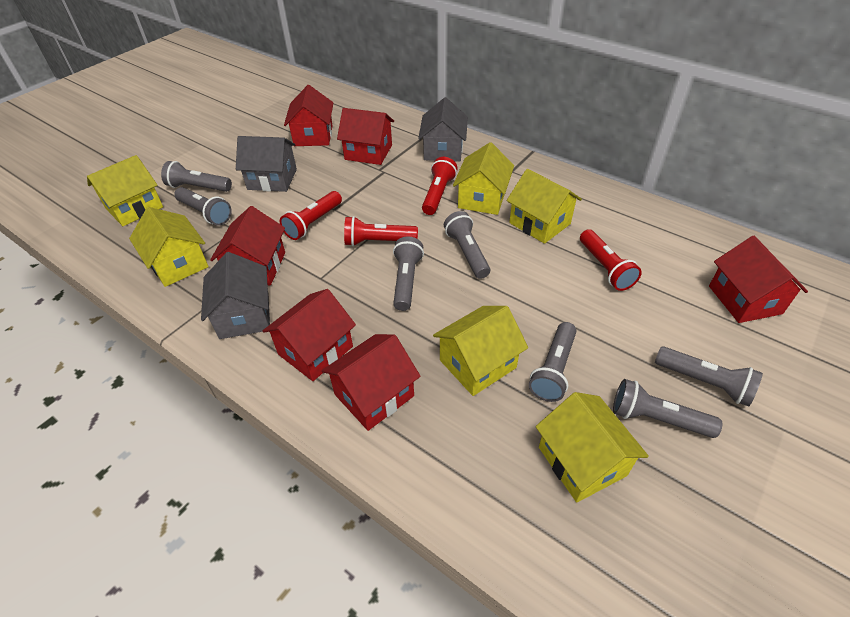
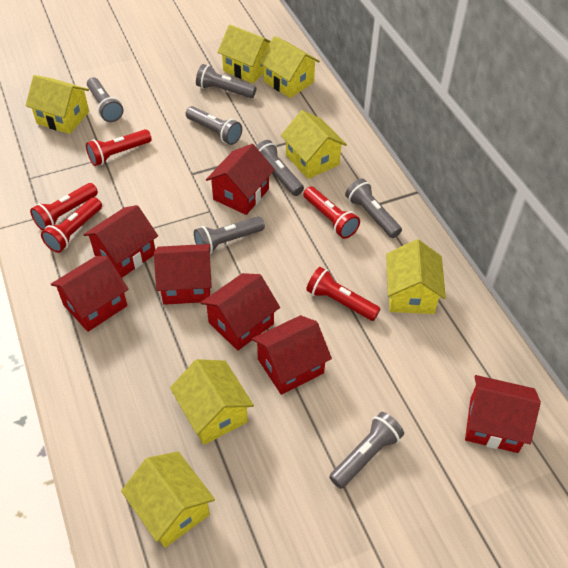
grey house: [201,252,270,339] [236,136,297,192] [418,97,468,162] = 3 -> none = 0
red flashlight: [280,191,342,240] [344,216,418,246] [422,157,458,215] [580,229,642,291] = 4 -> [30,183,98,231] [41,197,102,253] [86,129,152,166] [303,186,360,239] [306,267,381,321] = 5
red house: [210,206,285,285] [263,289,356,381] [284,85,333,146] [322,334,421,431] [337,108,394,165] [709,236,808,323] = 6 -> [51,256,129,332] [83,205,158,278] [154,244,212,305] [200,273,280,351] [206,144,275,215] [252,315,332,395] [465,375,541,453] = 7
yellow house: [87,155,163,226] [129,207,209,287] [433,306,528,396] [453,142,514,215] [506,169,582,244] [536,392,649,502] = 6 -> [25,75,89,134] [121,452,215,548] [170,359,254,445] [218,24,271,83] [259,36,320,98] [281,110,347,179] [386,239,446,314] = 7

